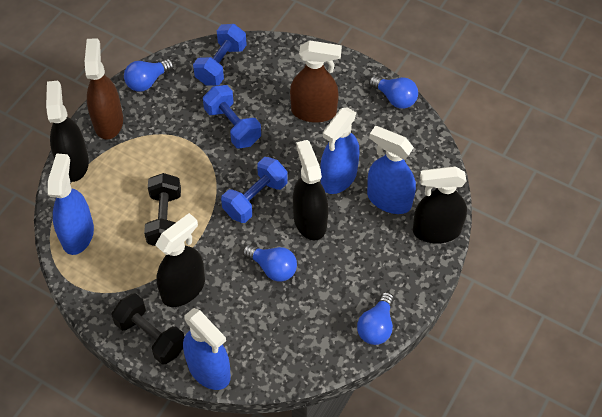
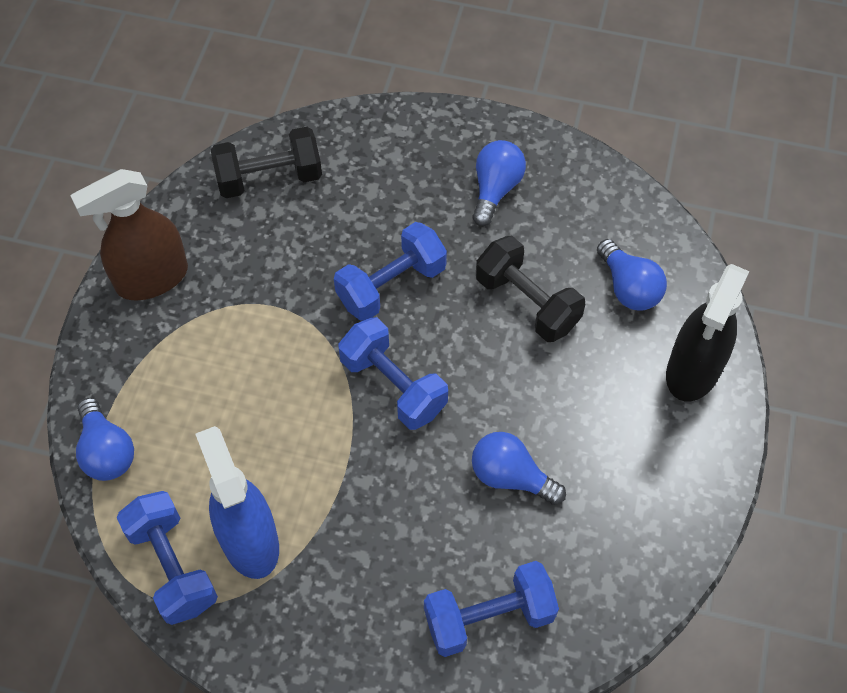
black spray bottle: [46,81,89,182] [155,213,205,307] [293,140,328,240] [413,166,467,243] = 4 -> [666,264,750,401] = 1
blue dumbbell: [193,24,247,86] [203,85,261,148] [221,157,288,223] = 3 -> [117,491,218,625] [334,222,447,321] [338,317,448,430] [424,561,559,657] = 4
blue spray bottle: [48,153,94,255] [183,308,231,390] [320,108,359,194] [367,126,416,214] = 4 -> [196,426,279,579] = 1
brown spray bottle: [85,38,123,140] [290,40,342,123] = 2 -> [70,169,188,301] = 1

